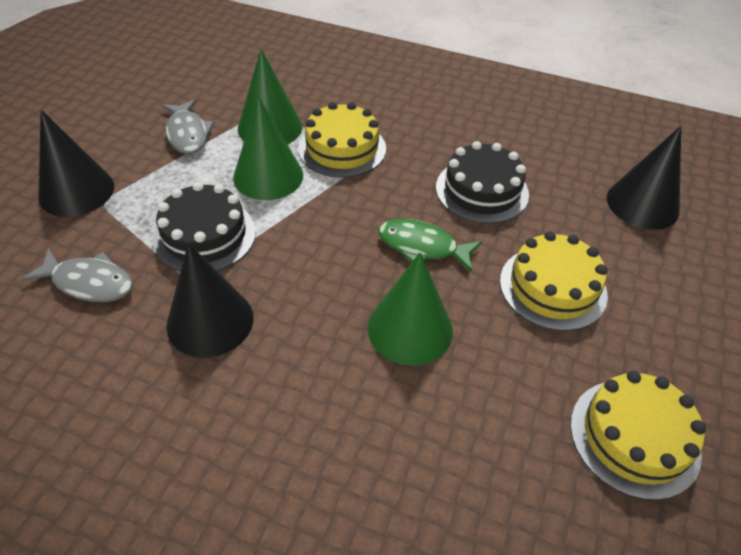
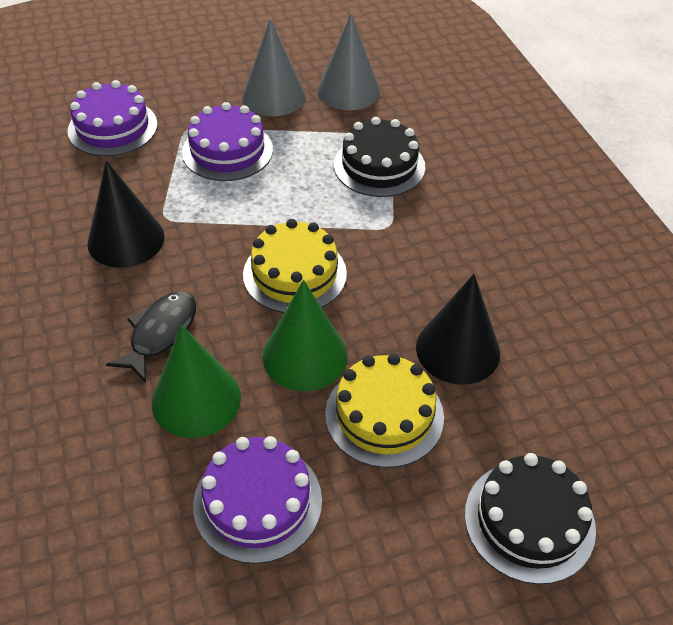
black cone: [38,110,114,217] [166,243,253,358] [607,126,681,230] = 3 -> [87,161,164,268] [416,274,500,385] = 2
black fish: none = 0 -> [106,292,196,383] = 1
green cone: [233,96,303,200] [238,49,302,145] [368,252,453,366] = 3 -> [152,325,241,438] [263,280,348,391] = 2
green fish: [378,219,482,272] = 1 -> none = 0
grey cone: none = 0 -> [242,19,306,116] [317,14,380,110] = 2
grey fish: [21,248,133,302] [162,99,214,154] = 2 -> none = 0
purple cake: none = 0 -> [67,80,158,156] [182,102,273,181] [193,436,322,564] = 3
yellow cake: [298,102,386,178] [500,231,608,331] [570,371,706,500] = 3 -> [243,219,347,313] [325,353,444,468] = 2

